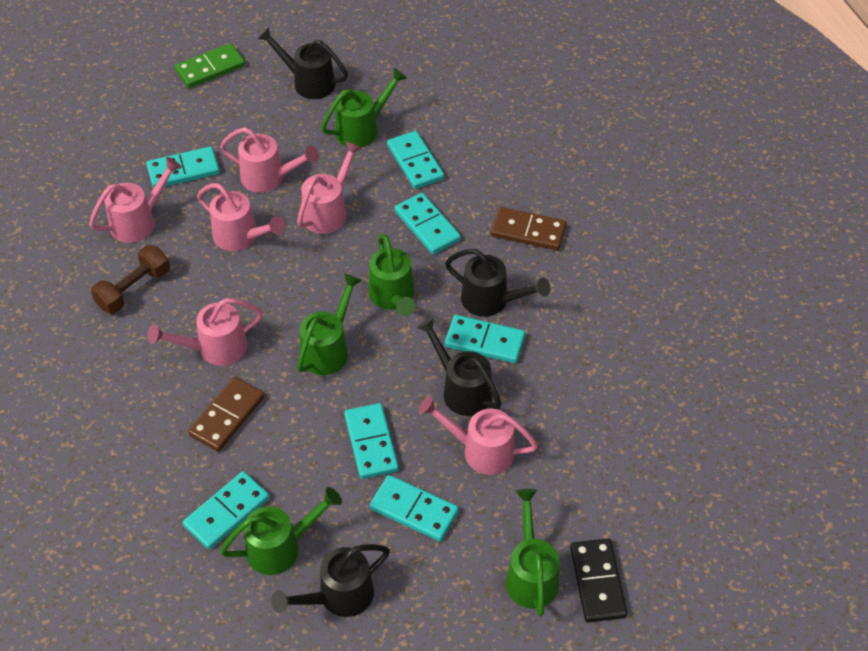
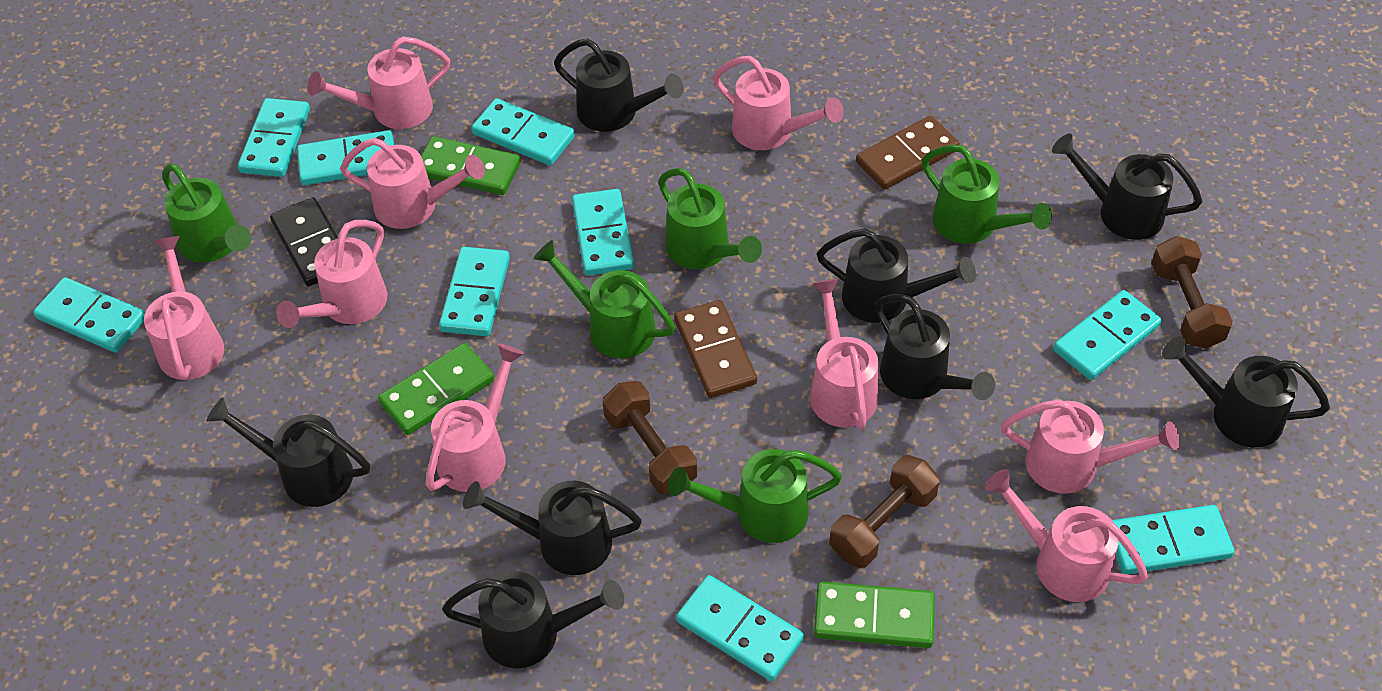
black watering can: [257,27,348,99] [271,544,390,617] [417,317,502,416] [445,249,550,317] = 4 -> [206,398,370,507] [442,571,624,668] [463,481,642,575] [554,39,684,132] [817,228,976,323] [875,294,995,400] [1052,133,1202,240] [1162,336,1330,447] = 8
brown dumbbell: [91,245,170,314] = 1 -> [602,381,697,494] [829,455,940,568] [1151,236,1233,349] = 3
green domino: [175,43,245,88] = 1 -> [378,343,494,435] [421,136,521,195] [814,581,935,648] = 3
pink watering can: [89,157,182,243] [148,298,263,366] [197,183,285,251] [220,127,319,192] [297,141,361,234] [419,396,538,475] = 6 -> [144,236,224,380] [276,220,387,328] [307,36,450,129] [340,138,485,229] [425,344,524,492] [713,56,844,150] [810,279,879,429] [985,469,1149,602] [1001,399,1180,494] = 9
turquoise domino: [146,146,220,188] [183,471,270,550] [344,403,399,479] [370,475,459,542] [387,131,444,189] [395,193,461,254] [445,315,526,363] = 7 -> [33,277,145,353] [238,98,310,177] [297,130,394,185] [439,247,510,336] [471,98,575,166] [572,189,634,276] [676,575,804,681] [1053,290,1162,380] [1112,505,1234,574] = 9

